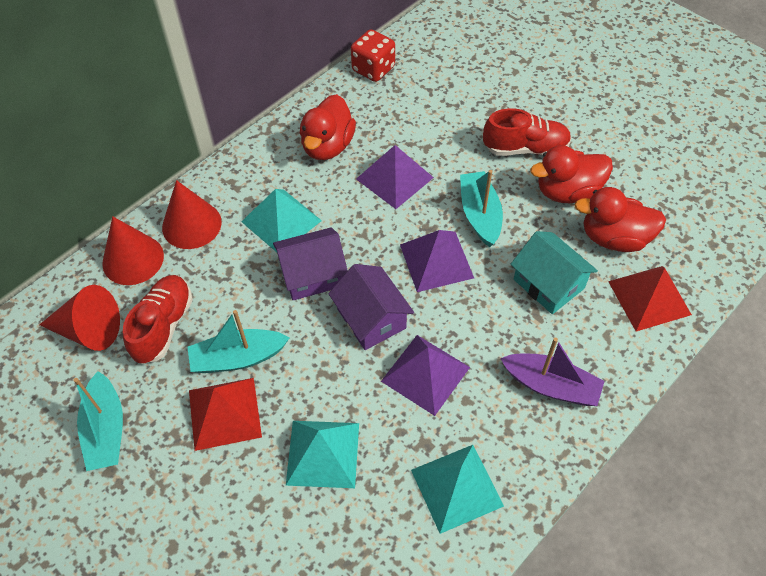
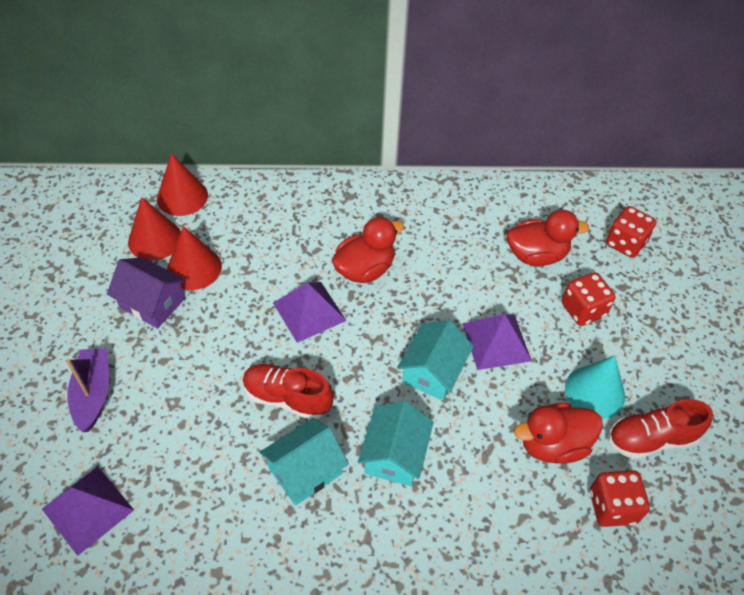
purple house: [273,227,348,300] [328,264,414,350] = 2 -> [107,257,186,328] = 1
red dice: [351,29,395,82] = 1 -> [562,272,616,326] [590,470,650,527] [606,206,656,258] = 3
red pyramid: [189,378,262,451] [608,266,692,331] = 2 -> none = 0
turquoise boat: [74,371,123,471] [187,310,290,373] [460,170,503,247] = 3 -> none = 0
turquoise cone: none = 0 -> [565,355,625,419] = 1
turquoise house: [510,231,598,314] = 1 -> [260,418,349,506] [358,401,434,486] [397,320,474,401] = 3
turquoise pyramid: [241,189,322,252] [286,421,359,488] [411,445,504,534] = 3 -> none = 0

